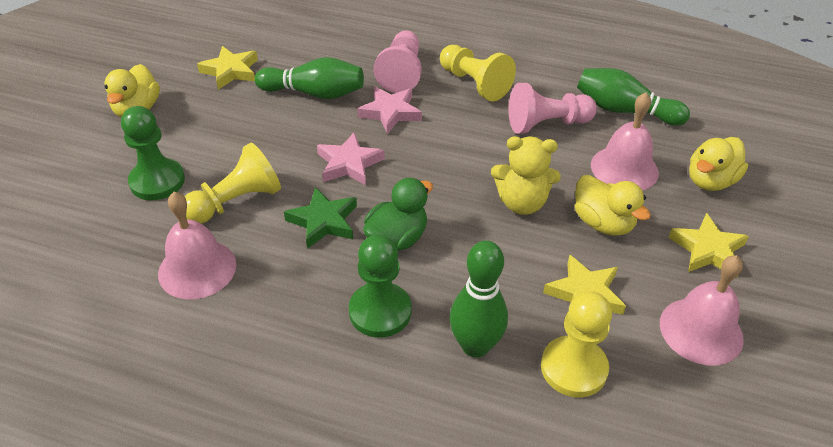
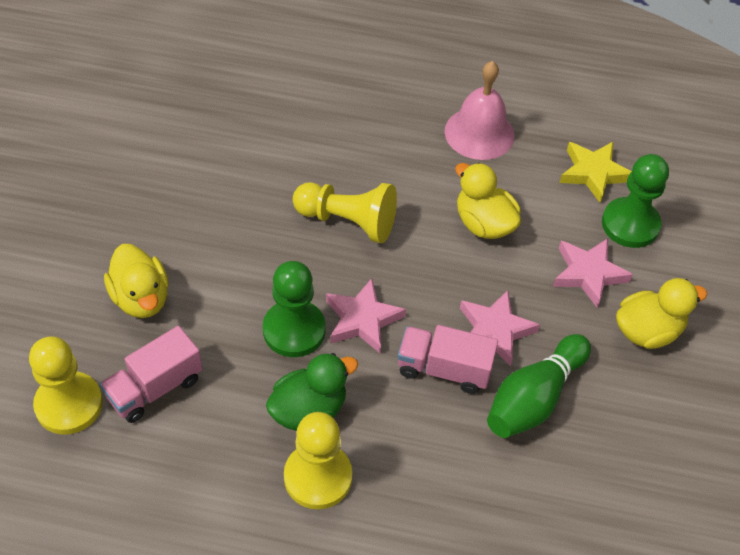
green bowling pin: [255,57,364,99] [450,240,508,358] [577,68,690,126] = 3 -> [487,334,591,438] = 1
green star: [284,187,357,249] = 1 -> none = 0
pink bell: [158,192,236,299] [591,93,659,191] [660,255,744,365] = 3 -> [445,61,515,160] = 1
pink pawn: [374,30,422,93] [509,83,597,134] = 2 -> none = 0
pink star: [317,132,385,185] [357,87,422,134] = 2 -> [326,278,406,353] [460,290,540,366] [553,238,633,308] = 3
pink truck: none = 0 -> [100,326,202,423] [398,325,498,394] = 2
yellow star: [197,46,258,90] [543,255,626,315] [668,213,749,277] = 3 -> [559,142,632,203] = 1
yellow teddy bear: [491,136,561,215] = 1 -> none = 0

